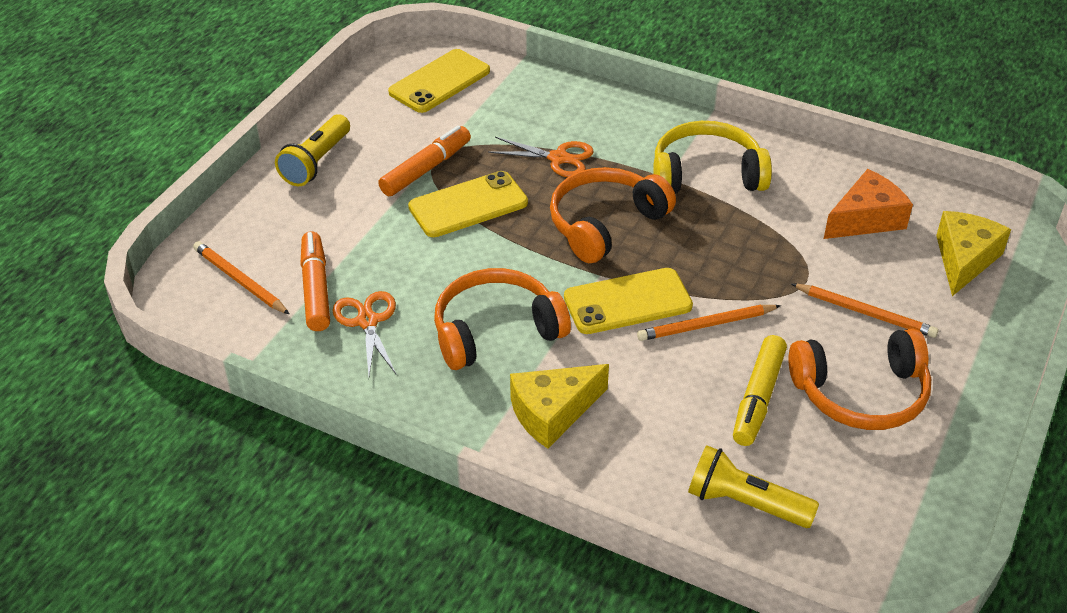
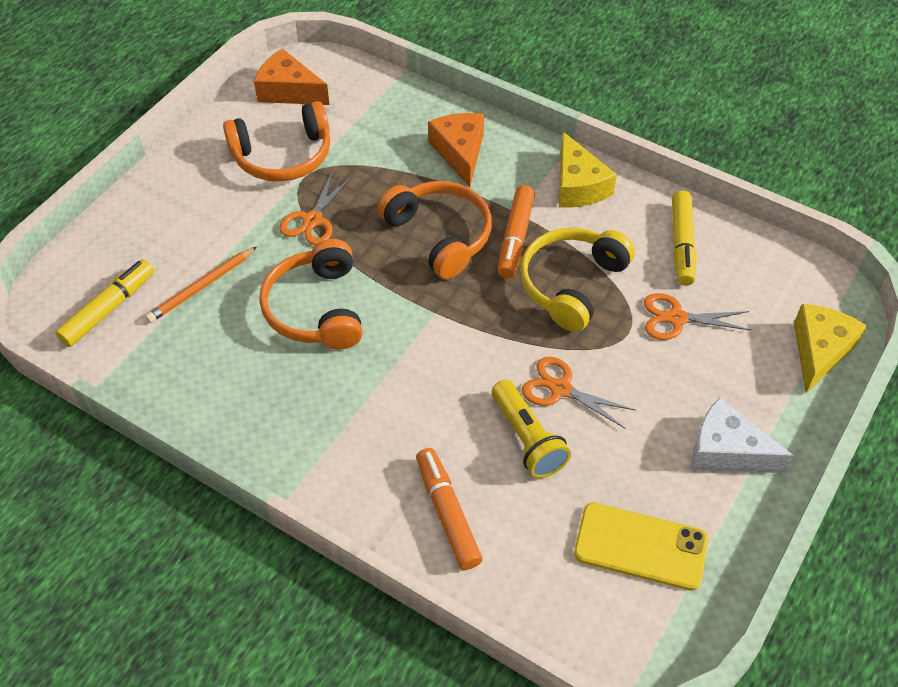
orange cheese: [824,169,913,239] = 1 -> [254,48,330,105] [428,113,484,187] = 2
orange pencil: [193,241,290,315] [637,305,781,341] [791,284,939,338] = 3 -> [145,247,257,323] = 1
orange scissors: [332,291,397,376] [488,137,594,177] = 2 -> [279,172,352,245] [522,356,635,429] [644,293,751,340] = 3
white cheese: none = 0 -> [692,397,794,473] = 1
yellow flashlight: [275,114,350,186] [688,445,819,528] = 2 -> [492,380,571,478] = 1
yellow marker: [733,335,787,446] = 1 -> [55,259,154,347] [672,191,696,286] = 2
yellow phone: [388,49,490,113] [408,171,528,237] [564,268,693,334] = 3 -> [574,503,708,591] = 1

